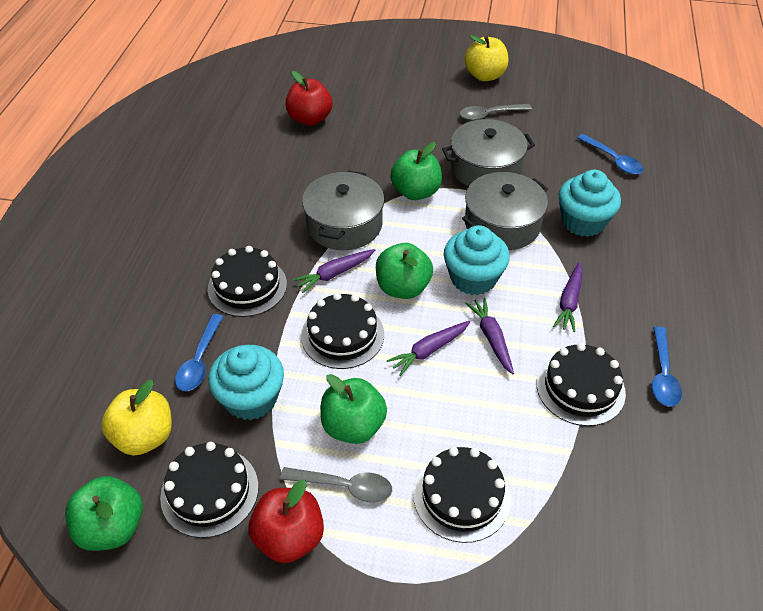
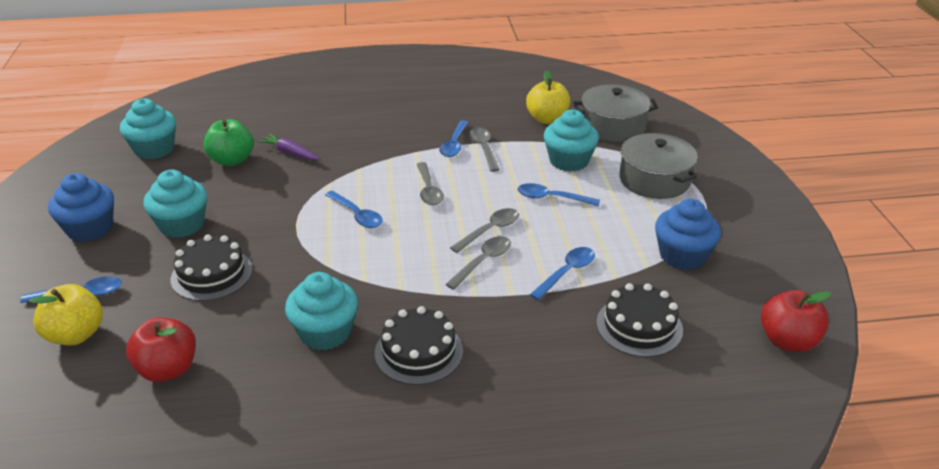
black cake: [160,442,259,538] [208,246,287,317] [301,293,384,369] [413,447,511,543] [536,343,626,426] = 5 -> [171,234,252,301] [375,306,463,385] [596,283,683,357] = 3
blue cupcake: none = 0 -> [48,173,114,242] [655,199,721,270] = 2
blue spoon: [175,314,223,391] [577,134,644,175] [652,327,682,407] = 3 -> [20,276,122,303] [325,191,383,228] [439,120,469,157] [518,183,600,206] [530,247,595,300] = 5
green apple: [65,476,143,551] [320,374,387,444] [376,243,433,299] [390,142,442,200] = 4 -> [204,119,254,166] = 1
grey pot: [302,170,385,250] [442,119,535,186] [462,172,548,250] = 3 -> [573,84,658,142] [620,133,698,199] = 2
grey spoon: [280,467,392,503] [460,104,532,120] = 2 -> [417,162,444,205] [445,236,511,290] [450,208,519,253] [469,128,500,172] = 4
purple carrot: [293,249,375,293] [387,321,470,376] [465,298,514,375] [553,262,583,332] = 4 -> [258,134,321,161] = 1
turquoise cupcake: [208,345,284,420] [444,225,510,295] [559,170,621,237] = 3 -> [120,98,176,159] [143,170,207,238] [285,272,358,350] [544,109,599,172] = 4

